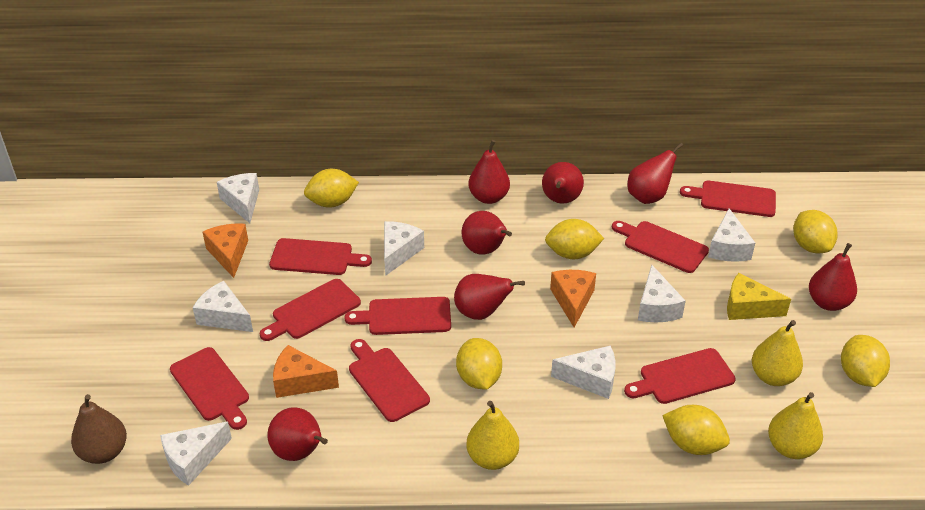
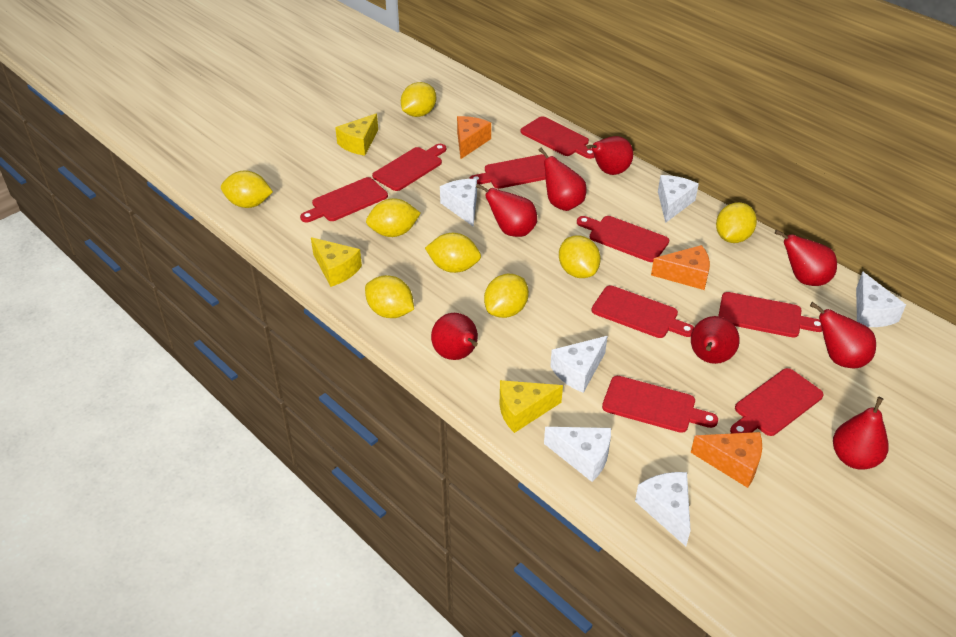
brown pear: [71,394,127,464] = 1 -> none = 0
red cutting board: [170,347,249,430] [260,279,361,341] [269,238,372,275] [344,297,451,335] [349,339,430,422] [612,221,709,273] [624,348,736,404] [680,181,776,217] = 8 -> [300,177,388,222] [372,144,446,191] [469,154,546,189] [521,116,595,159] [577,216,669,262] [591,285,694,338] [602,376,718,433] [719,292,823,337] [730,368,824,436] = 9
red pear: [268,407,328,461] [454,274,525,320] [461,211,512,255] [468,140,510,204] [542,162,584,204] [628,143,683,204] [809,243,857,311] = 7 -> [431,313,478,360] [476,183,537,237] [538,148,586,211] [587,136,633,175] [691,316,740,364] [775,230,837,286] [810,302,876,368] [833,397,889,470] = 8
white cheese: [160,422,232,486] [193,281,253,332] [217,173,259,223] [384,221,424,276] [551,345,616,399] [638,265,686,322] [708,208,755,262] = 7 -> [440,179,477,226] [544,427,611,482] [550,336,608,393] [635,472,691,546] [658,175,699,223] [856,271,906,327] = 6
yellow cheese: [727,273,791,320] = 1 -> [311,237,362,287] [335,113,378,156] [500,380,563,433] = 3
yellow lemon: [304,169,359,207] [456,338,502,390] [545,219,604,259] [662,405,730,455] [793,210,838,254] [841,335,890,387] = 6 -> [221,170,273,208] [365,275,414,318] [366,198,421,237] [401,82,436,117] [425,233,481,273] [484,274,529,318] [559,235,601,278] [716,202,757,243] = 8
yellow pear: [466,401,519,470] [752,320,803,386] [768,392,823,459] = 3 -> none = 0

